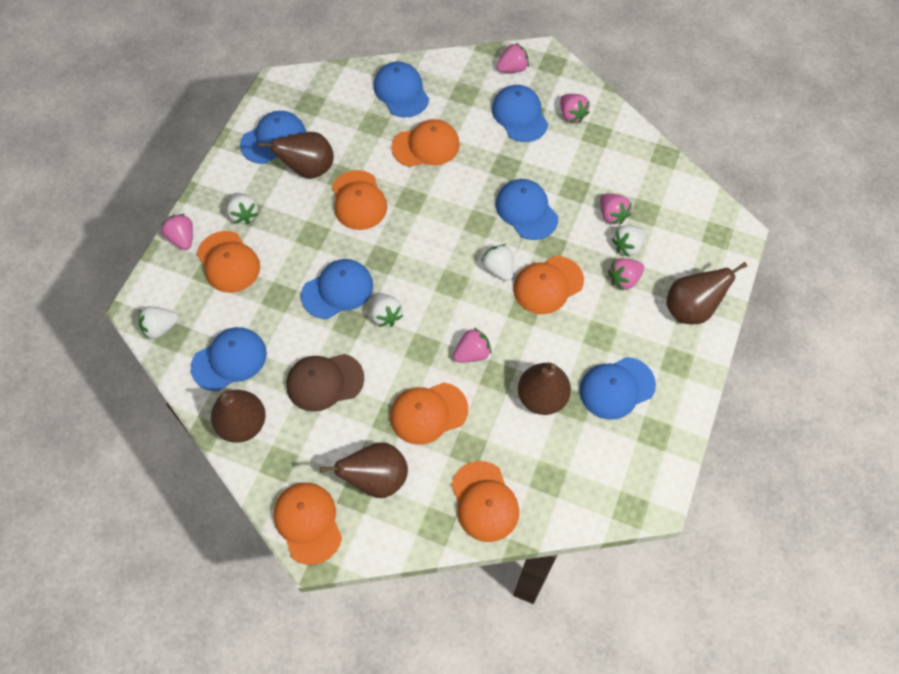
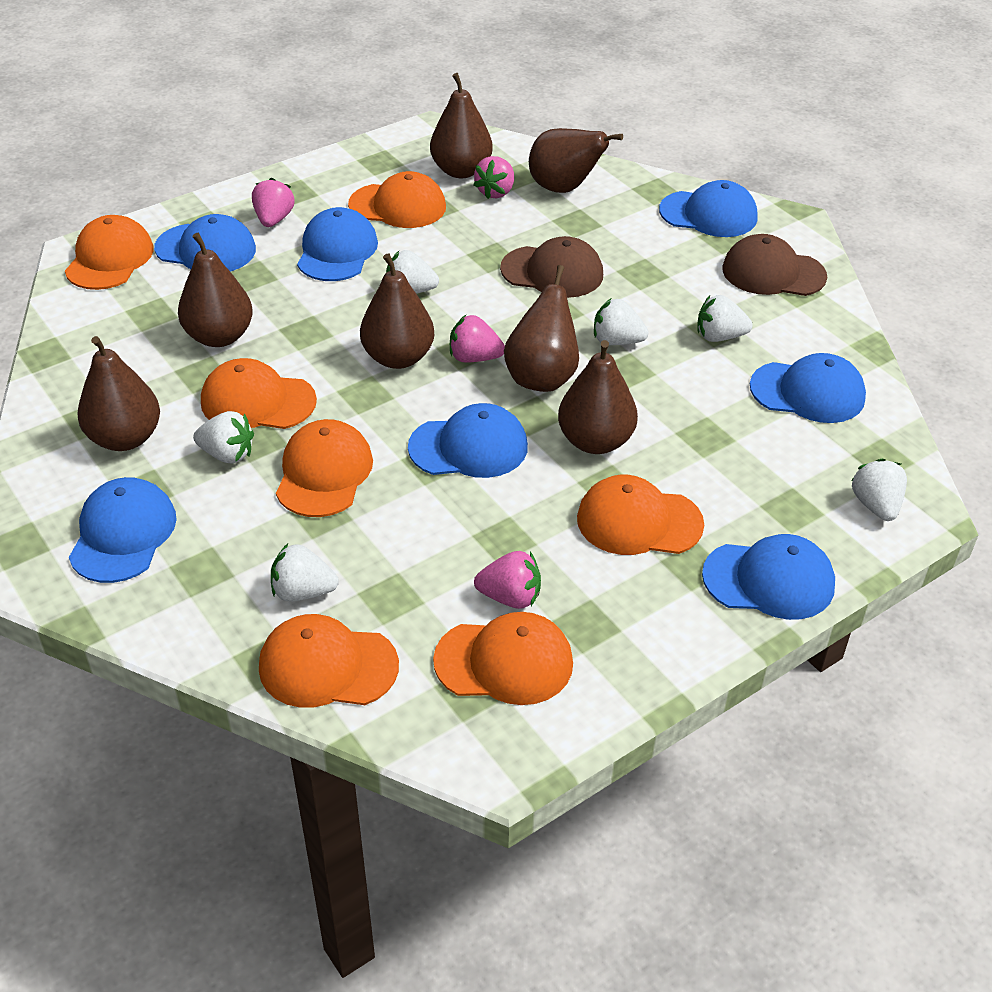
brown cap: [286,354,364,412] = 1 -> [500,236,603,298] [722,234,827,296] = 2
brown pear: [211,390,266,443] [257,132,334,179] [320,442,408,498] [518,363,571,415] [666,262,747,324] = 5 -> [77,336,160,451] [178,233,253,347] [360,253,434,369] [430,73,493,178] [504,265,579,392] [529,128,623,193] [558,340,638,454] = 7
pink strawberry: [161,214,193,250] [453,328,492,363] [496,43,529,73] [560,94,590,123] [600,194,632,225] [608,258,644,291] = 6 -> [252,178,294,227] [450,315,505,363] [473,156,514,199] [474,551,541,609] = 4
white strawberry: [139,306,179,339] [227,193,258,224] [371,293,403,327] [481,244,513,281] [612,225,647,257] = 5 -> [193,411,254,463] [271,544,339,601] [386,250,439,294] [594,299,648,345] [697,295,752,342] [851,458,907,521] = 6

